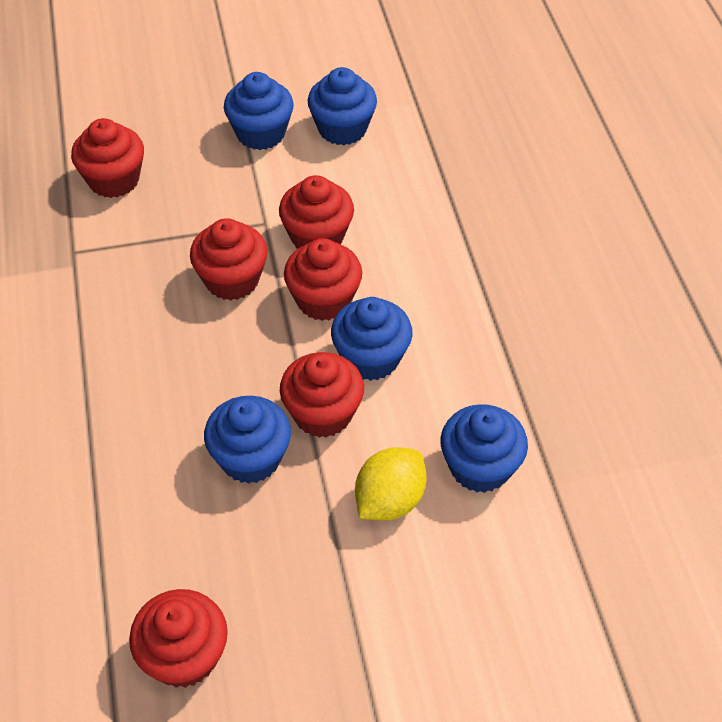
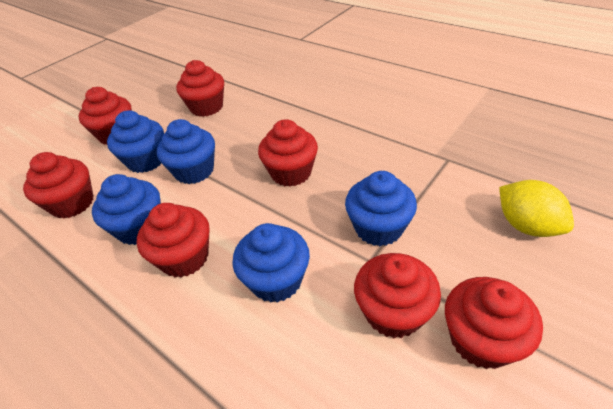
red cupcake: [71,118,144,198] [129,589,228,688] [190,218,268,301] [279,175,354,249] [280,352,364,438] [284,238,362,321] = 6 -> [23,152,94,219] [78,87,132,145] [137,203,210,278] [176,60,224,117] [258,119,318,187] [354,253,441,338] [445,277,543,369] = 7

